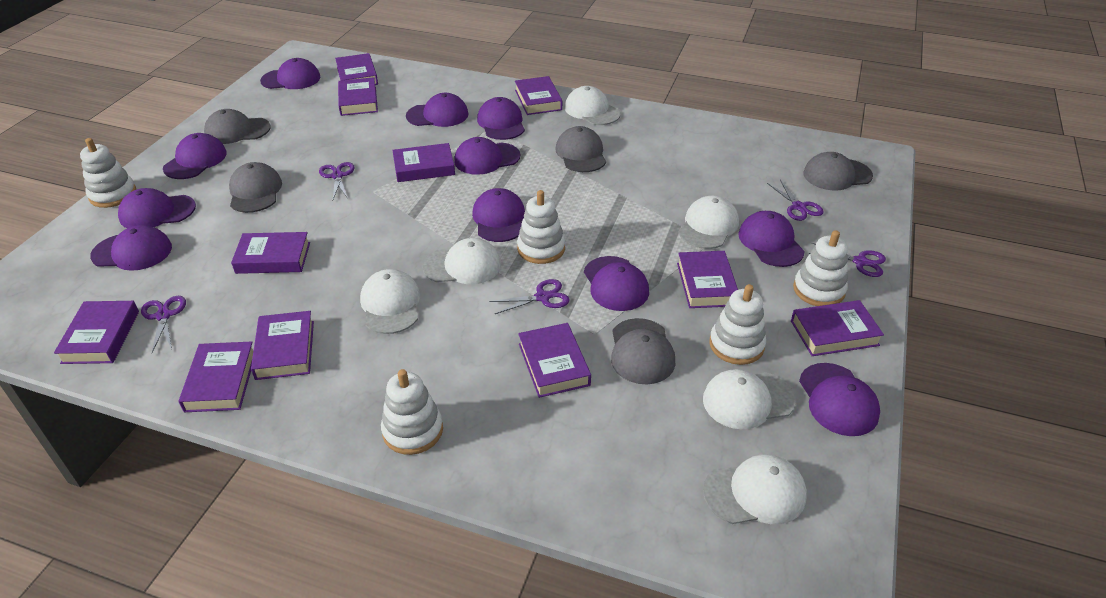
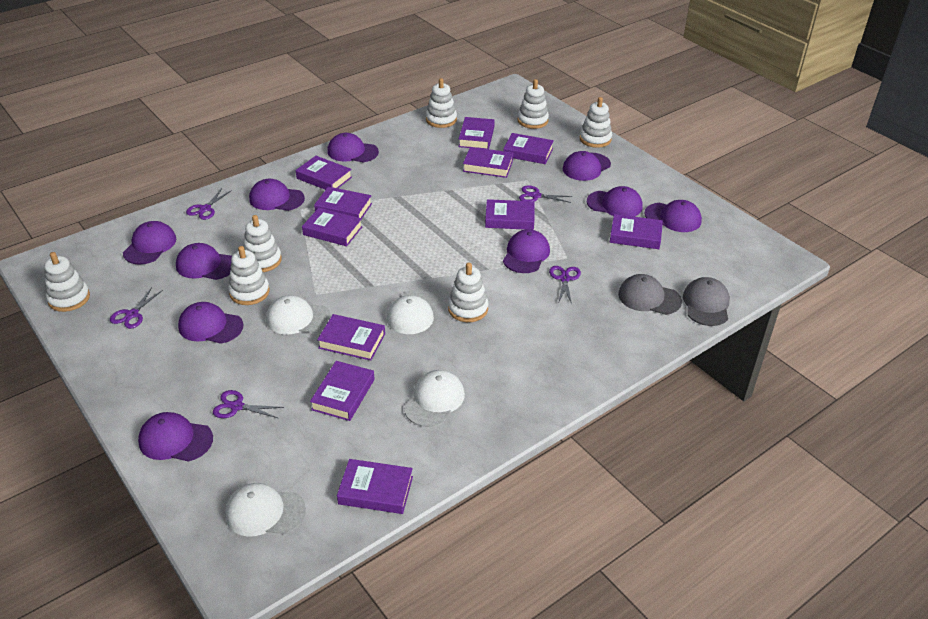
grey cap: [204,109,271,144] [229,162,282,213] [555,126,606,172] [611,318,675,384] [804,152,873,191] = 5 -> [618,274,682,315] [683,277,730,326] = 2
purple cap: [90,225,172,271] [118,188,196,228] [163,133,227,179] [260,58,321,89] [406,93,469,127] [454,137,520,175] [472,188,525,242] [477,97,525,140] [584,256,649,311] [738,211,805,267] [799,363,880,436] = 11 -> [123,221,176,265] [138,412,213,462] [176,243,232,280] [178,302,243,344] [249,179,305,211] [327,133,379,162] [503,229,550,273] [563,151,611,181] [587,186,642,217] [644,200,702,232] = 10
white cap: [360,269,420,334] [422,238,501,284] [565,86,621,125] [678,196,739,249] [703,369,796,429] [703,454,807,524] = 6 -> [225,483,306,537] [266,295,331,335] [387,290,439,334] [404,370,465,427] = 4
white stacking toy: [80,138,136,208] [381,369,443,455] [517,190,565,264] [709,284,766,365] [793,230,848,306] = 5 -> [44,252,90,312] [228,246,270,305] [243,215,282,272] [426,78,457,128] [448,263,488,322] [517,79,549,129] [580,97,612,148] = 7

